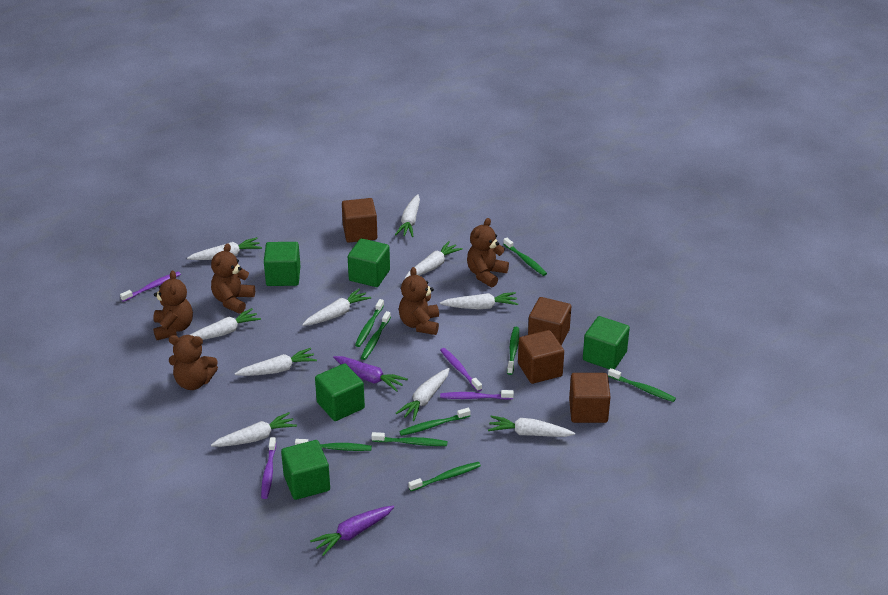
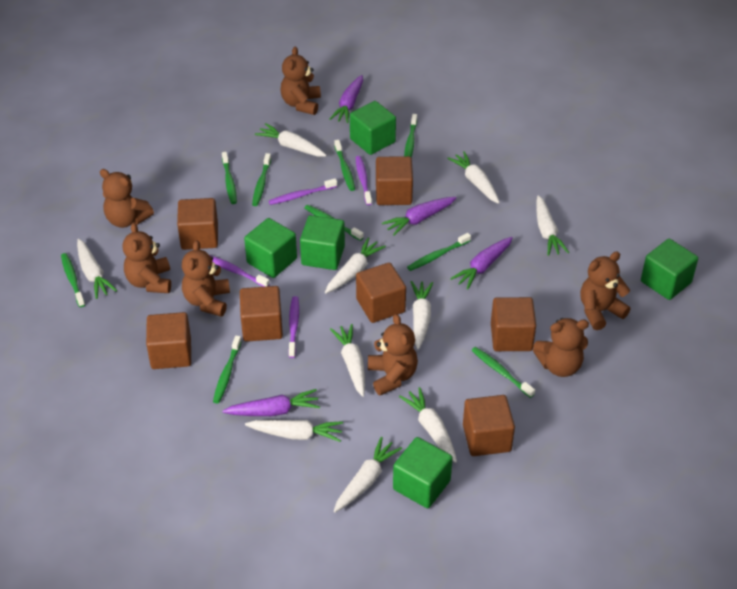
brown cube: [342,198,377,243] [518,330,564,384] [528,297,571,346] [569,373,610,423] = 4 -> [146,312,191,369] [177,198,218,250] [240,286,283,342] [356,263,406,323] [376,156,413,205] [463,395,515,456] [491,297,536,351] = 7
brown teddy bear: [153,271,193,340] [169,335,218,390] [211,243,255,314] [399,267,439,335] [467,218,509,288] = 5 -> [100,169,154,228] [122,223,171,293] [182,240,230,317] [281,46,321,115] [368,314,418,395] [533,318,589,377] [580,251,631,330] = 7
purple carrot: [310,506,394,556] [333,356,408,392] = 2 -> [222,389,320,416] [329,75,363,123] [382,197,456,236] [450,237,513,290] = 4

